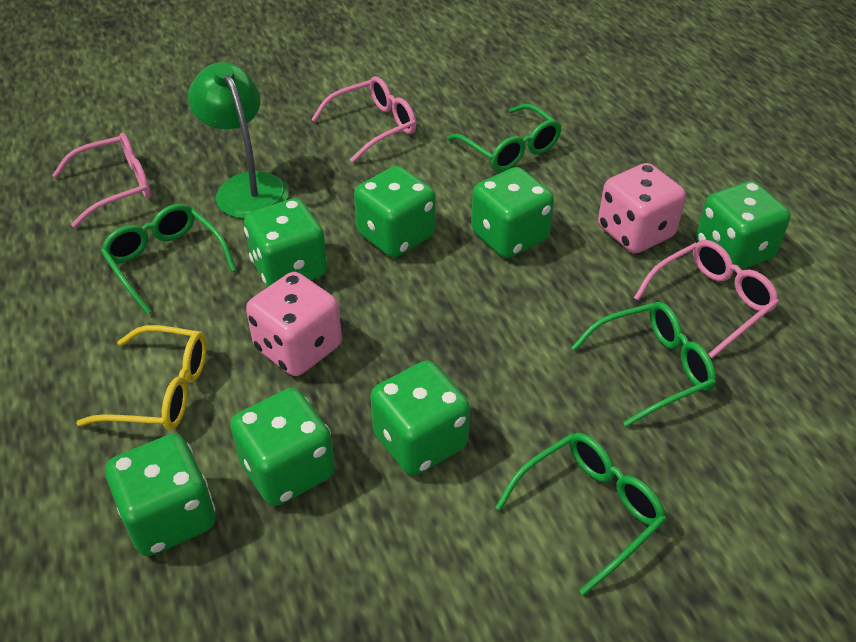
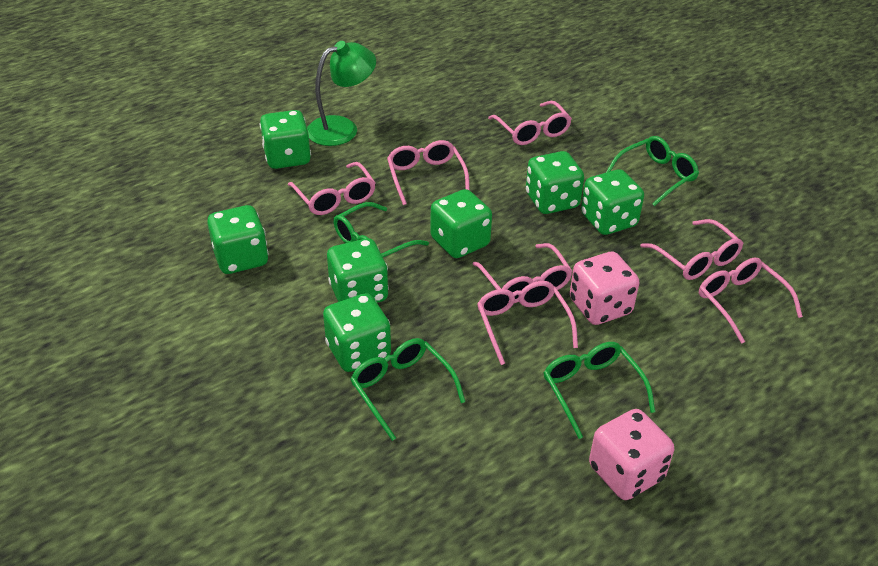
pink glasses: [52,133,151,228] [311,76,416,163] [634,240,779,358] = 3 -> [288,162,375,215] [387,140,470,205] [473,243,573,303] [477,281,578,365] [488,101,572,145] [640,219,743,280] [699,258,803,344] = 7
yellow glasses: [76,325,207,430] = 1 -> none = 0

